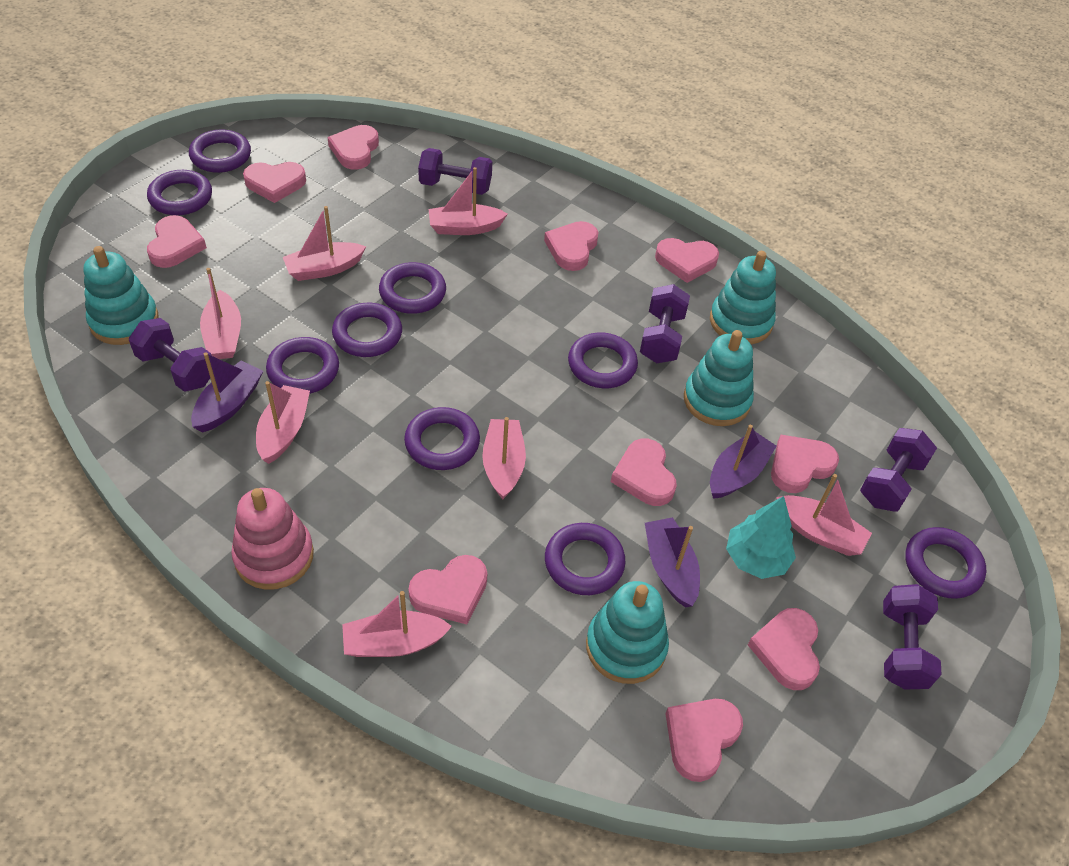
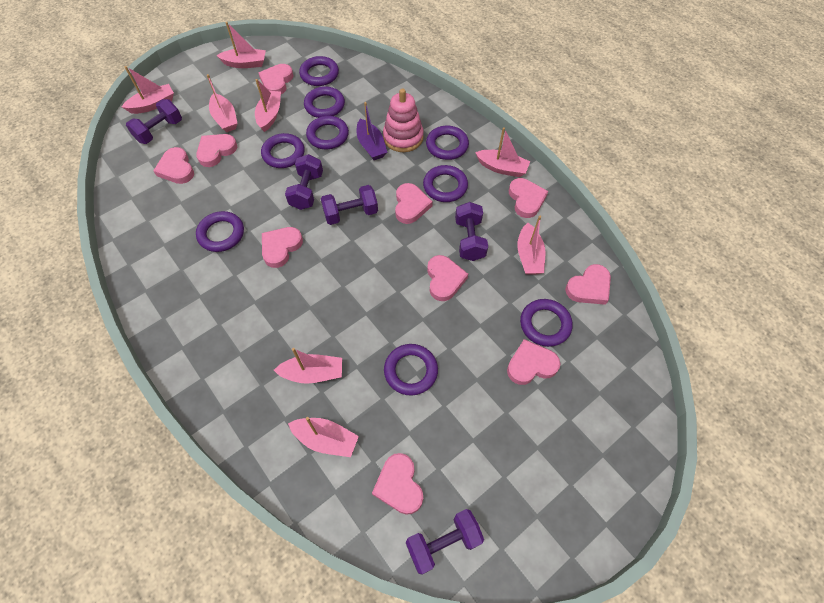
pink boat: [200,268,241,359] [256,381,310,464] [283,206,366,281] [342,591,452,657] [429,167,508,235] [482,417,526,499] [776,474,872,556] = 7 -> [122,66,174,114] [207,74,238,132] [216,22,266,68] [255,79,281,132] [274,348,342,384] [288,417,359,457] [475,127,530,177] [517,216,545,274] = 8
purple boat: [191,352,263,433] [645,517,700,607] [710,425,776,499] = 3 -> [357,102,387,160] = 1
turquoise stacking toy: [84,246,159,345] [586,581,669,684] [684,330,754,426] [710,251,776,344] = 4 -> none = 0
turquoise tree: [726,496,796,579] = 1 -> none = 0

